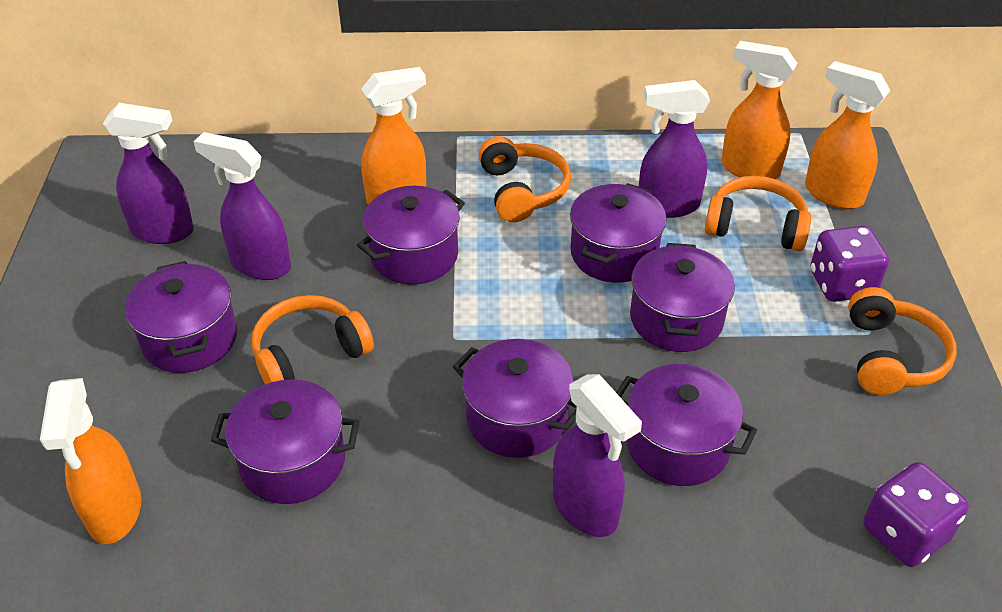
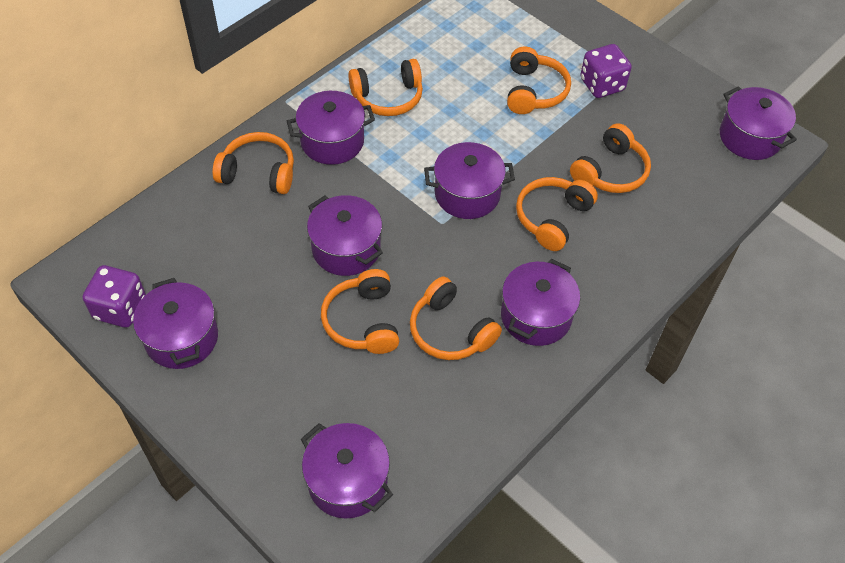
orange headphones: [252,295,374,384] [479,136,571,222] [705,176,811,251] [848,287,957,395] = 4 -> [213,132,294,194] [321,269,399,354] [348,59,423,116] [410,276,502,360] [507,46,571,114] [516,177,598,251] [570,123,651,193] = 7
orange spray bottle: [40,378,141,544] [361,67,426,205] [721,41,798,179] [805,61,891,209] = 4 -> none = 0
purple spray bottle: [103,103,194,244] [193,132,291,280] [553,374,642,537] [639,80,710,218] = 4 -> none = 0

